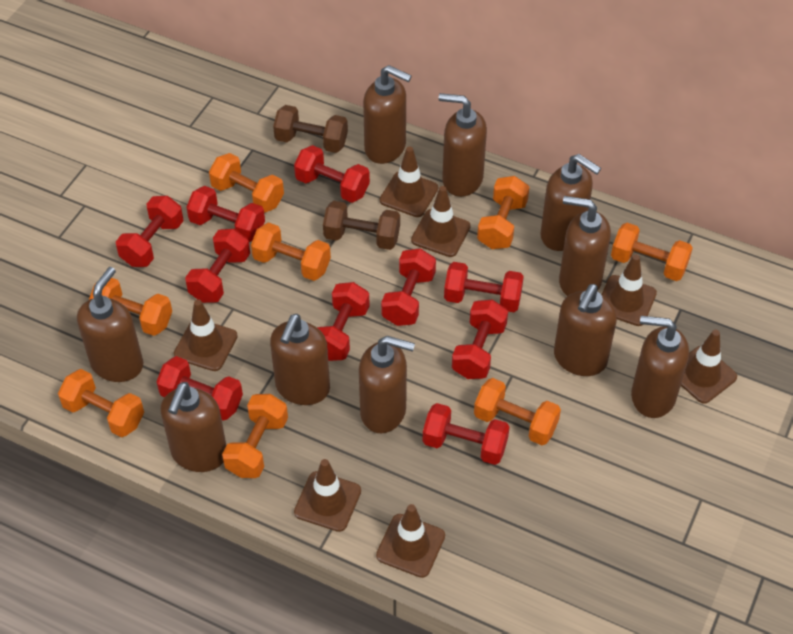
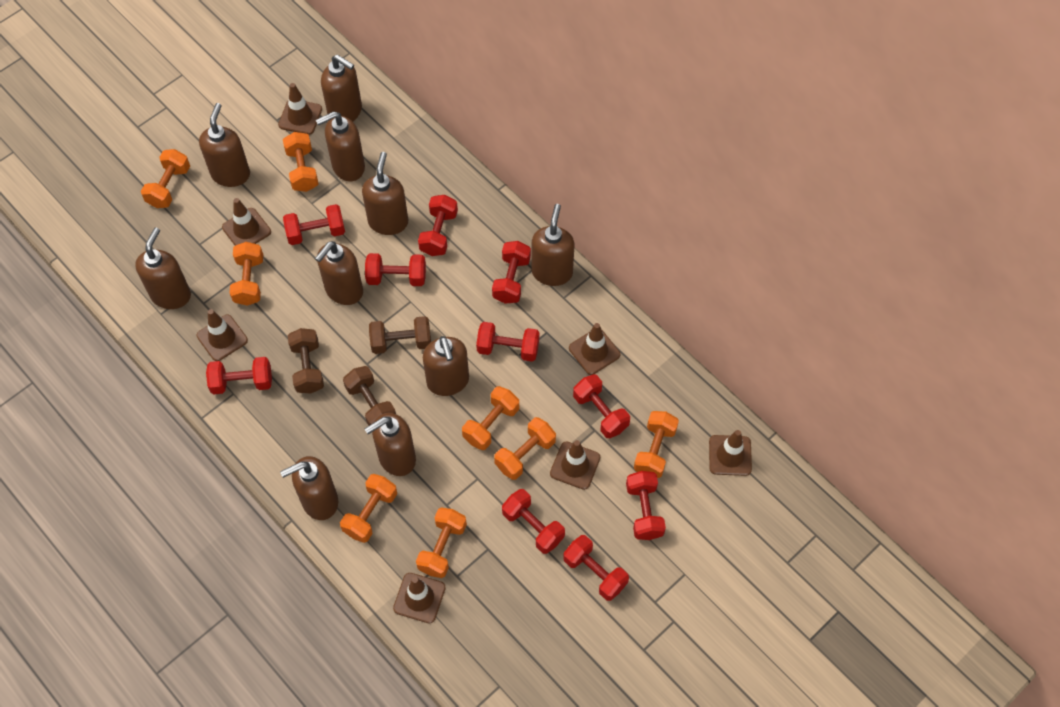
brown dumbbell: [273,105,348,153] [323,201,400,250] = 2 -> [288,328,324,394] [343,366,396,425] [369,316,431,354] = 3

